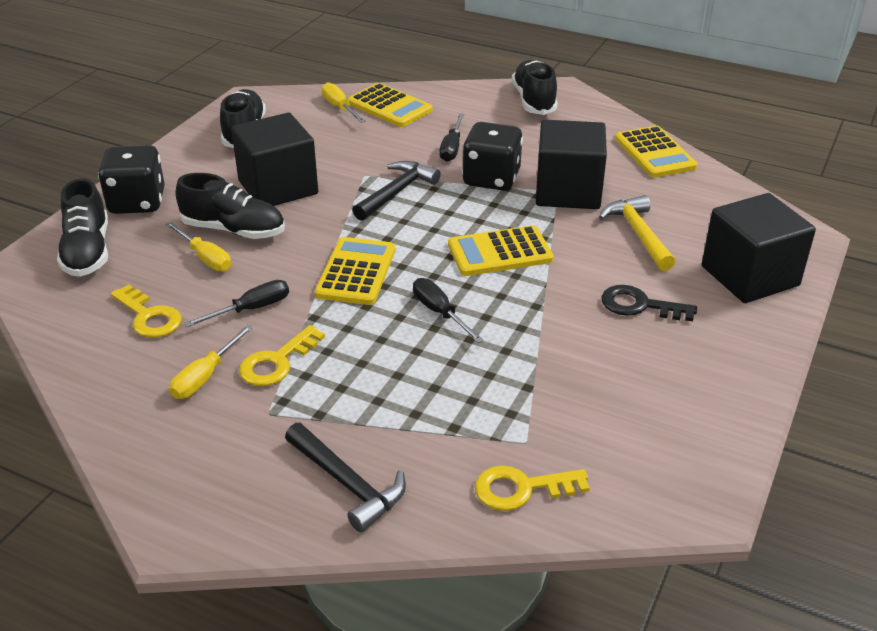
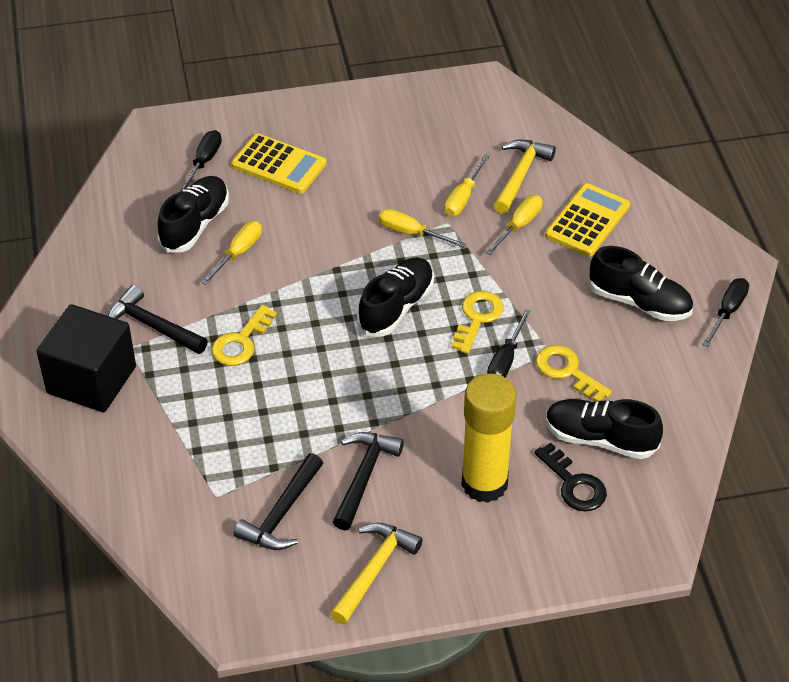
black cube: [231,113,318,206] [536,120,607,209] [702,193,816,303] = 3 -> [37,304,136,412] = 1
black dice: [98,145,165,214] [462,122,523,191] = 2 -> none = 0
black hammer: [285,423,406,532] [352,161,441,221] = 2 -> [108,285,208,354] [234,453,323,550] [333,432,404,530] = 3
yellow calculator: [315,237,395,305] [347,83,433,127] [448,225,554,276] [615,126,698,178] = 4 -> [232,133,326,193] [545,183,630,256] = 2
yellow glue stick: none = 0 -> [461,373,516,503] = 1
yellow hammer: [599,195,675,271] = 1 -> [330,523,423,624] [494,139,556,214] = 2
yellow screwdriver: [166,222,231,271] [169,325,253,399] [321,82,366,123] = 3 -> [201,221,262,285] [378,209,466,247] [444,154,490,216] [485,195,542,255] = 4

